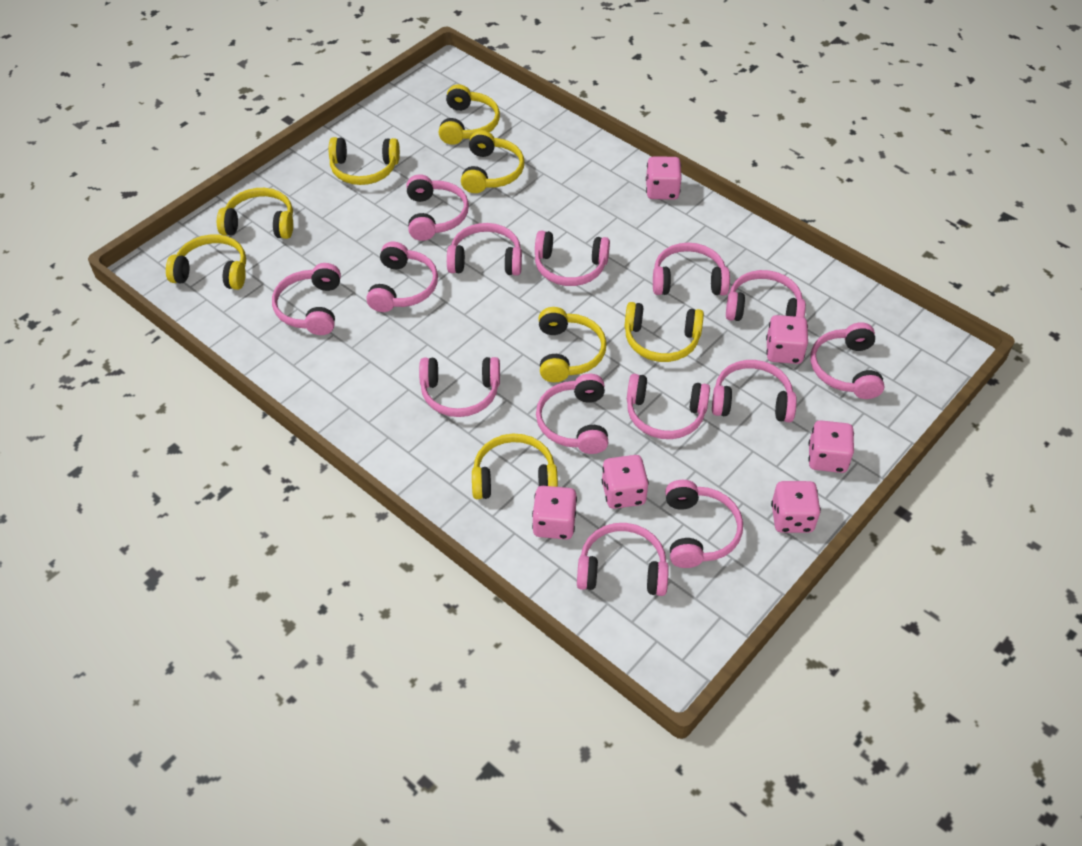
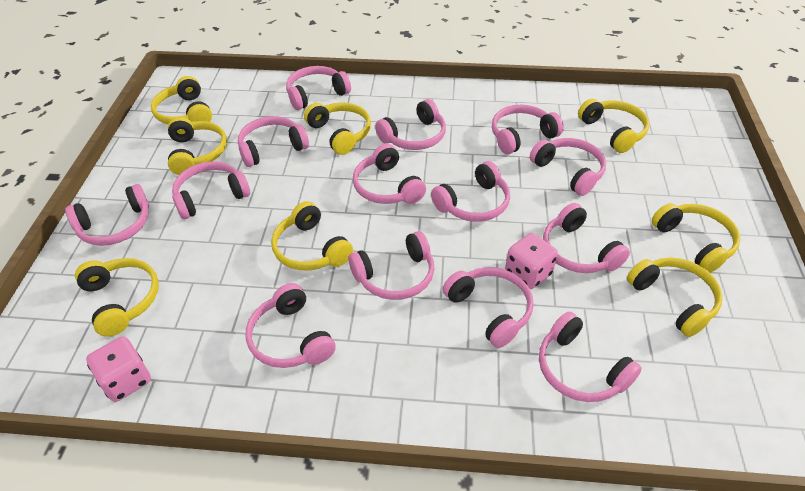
pink dice: [532,486,577,539] [602,455,649,509] [646,156,682,200] [766,315,808,364] [771,481,821,533] [808,420,854,473] = 6 -> [86,336,151,402] [505,233,558,289] = 2

